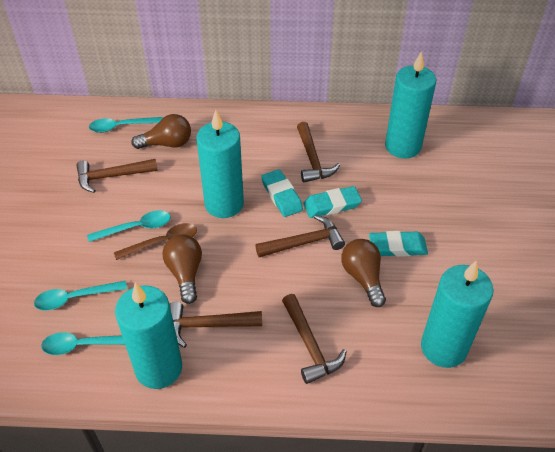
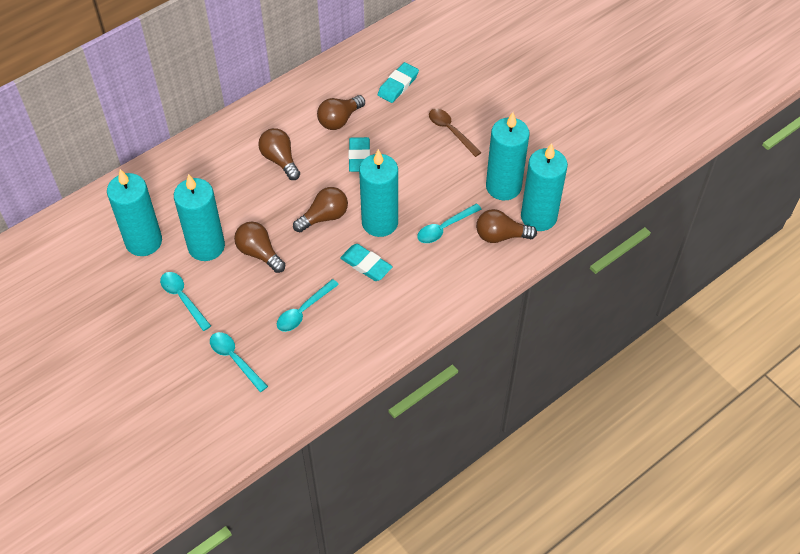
brown hammer: [76,159,158,193] [170,302,262,348] [255,215,345,257] [282,294,347,384] [297,122,340,183] = 5 -> none = 0
brown light bulb: [131,114,191,149] [163,235,202,304] [341,239,386,307] = 3 -> [234,222,285,273] [258,128,300,180] [293,187,348,232] [317,95,365,130] [476,209,537,243] = 5
turquoise candle: [115,283,182,389] [196,110,244,218] [385,51,436,159] [421,261,494,368] = 4 -> [107,169,162,256] [174,174,225,261] [359,149,398,237] [486,112,530,200] [521,143,568,231] = 5

